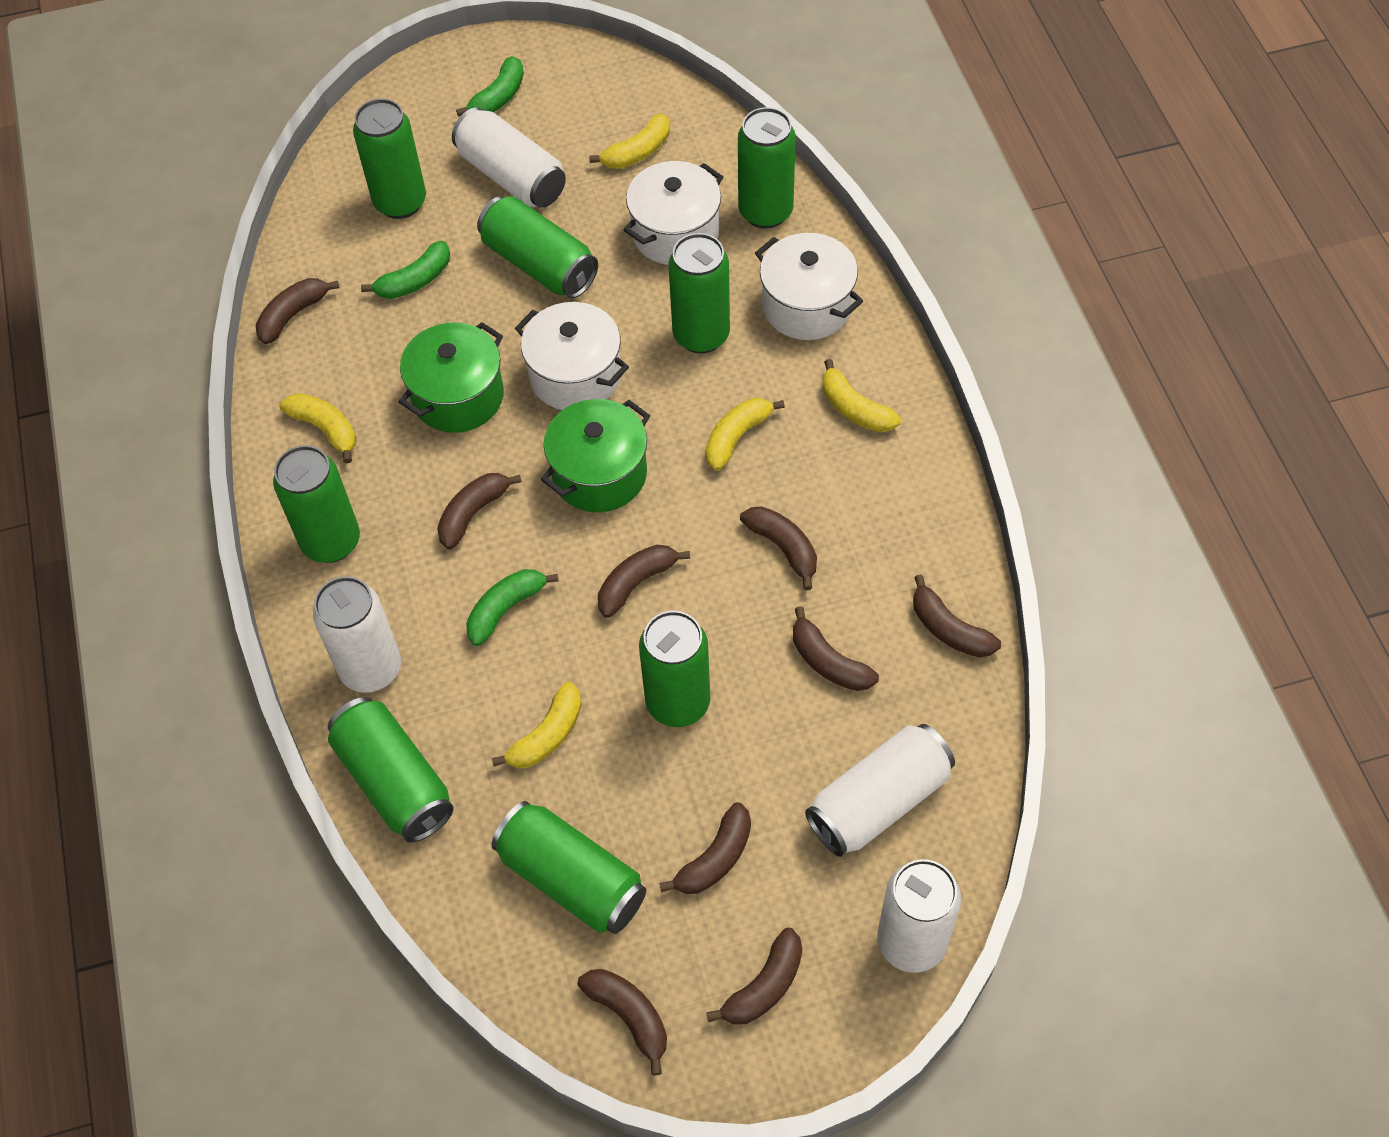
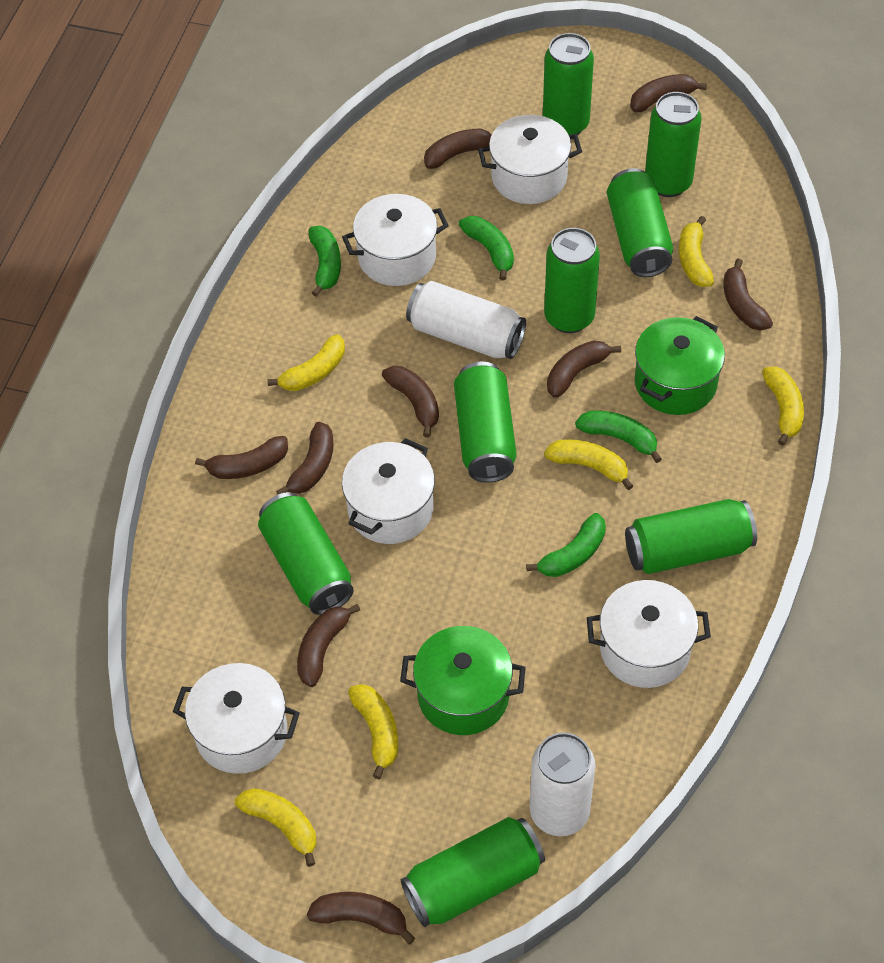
green banana: [361,241,450,299] [456,56,524,117] [466,569,558,646] = 3 -> [309,226,341,297] [459,216,514,281] [526,513,606,577] [575,410,662,463] = 4
white can: [313,576,401,693] [452,108,566,208] [805,724,955,857] [877,859,961,973] = 4 -> [406,281,526,359] [530,733,596,836] = 2
white pot: [515,302,629,410] [624,161,723,265] [755,233,863,340] = 3 -> [173,663,300,774] [342,194,449,286] [342,438,435,544] [478,115,582,204] [587,580,711,688] = 5
yellow banana: [279,393,356,464] [492,682,581,768] [589,114,670,169] [706,398,785,471] [822,359,901,432] = 5 -> [235,788,316,867] [267,334,345,391] [348,684,398,779] [544,439,633,490] [679,216,714,287] [762,366,804,446] = 6

